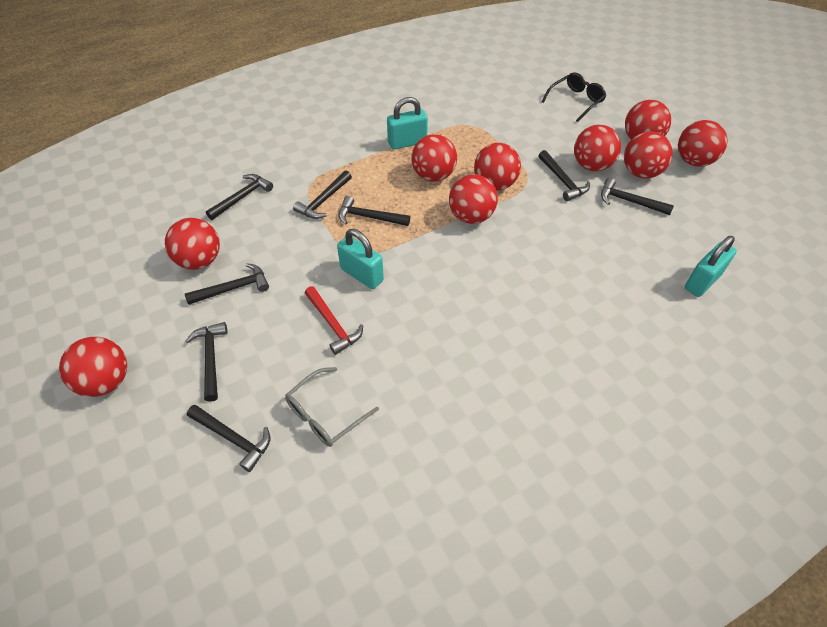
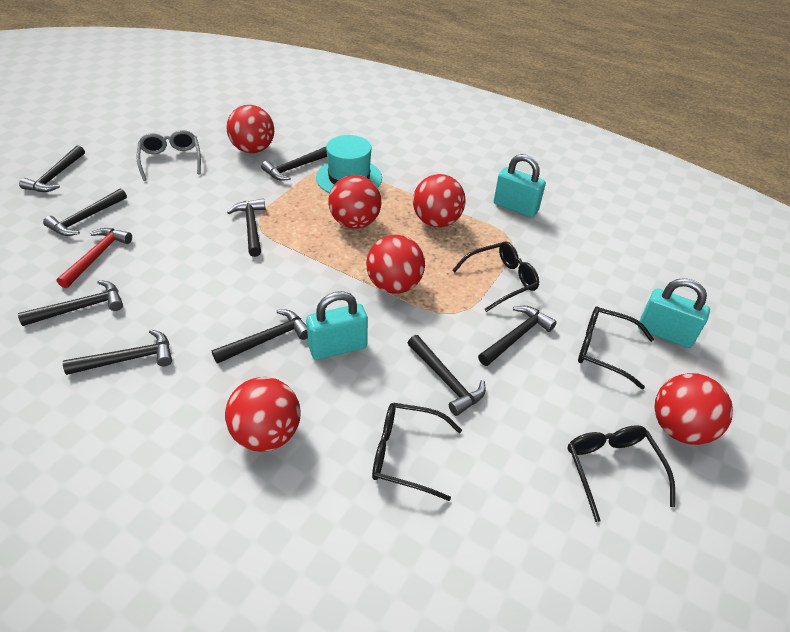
black glasses: [541,73,606,122] = 1 -> [372,403,462,501] [452,241,539,312] [568,425,675,522] [578,306,654,389] = 4
black hammer: [185,263,269,305] [185,322,228,402] [187,405,270,472] [206,174,273,220] [293,171,352,219] [339,196,410,226] [538,150,590,201] [601,178,674,215] = 8 -> [18,280,123,326] [19,145,85,192] [43,188,127,236] [63,329,172,375] [212,309,308,364] [227,199,265,257] [261,147,327,181] [408,335,486,416] [478,306,557,366] = 9
red ball: [59,337,127,397] [165,218,220,270] [411,134,457,182] [449,175,498,224] [474,143,521,190] [574,125,621,171] [624,131,673,179] [625,100,671,139] [678,120,727,167] = 9 -> [225,377,300,452] [226,105,274,153] [328,175,382,229] [366,235,425,294] [413,174,465,227] [654,373,733,445] = 6
turquoise hat: none = 0 -> [316,135,382,193] = 1

